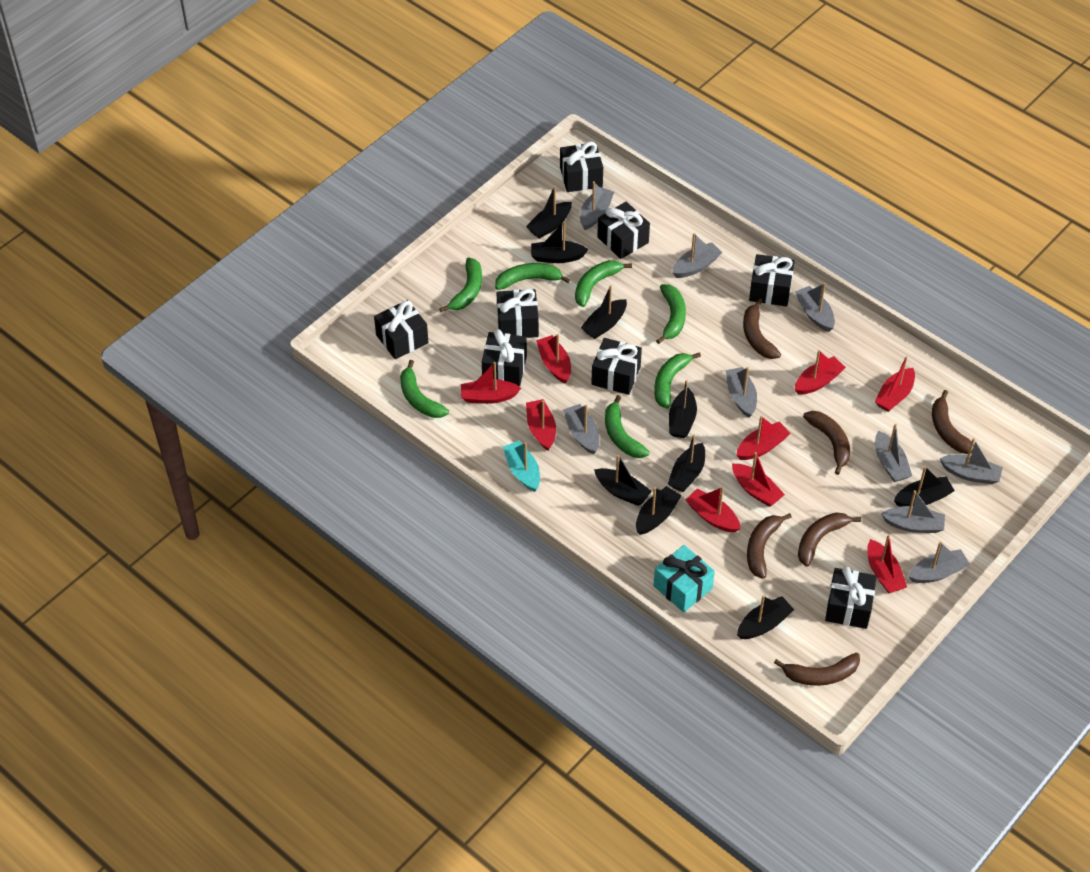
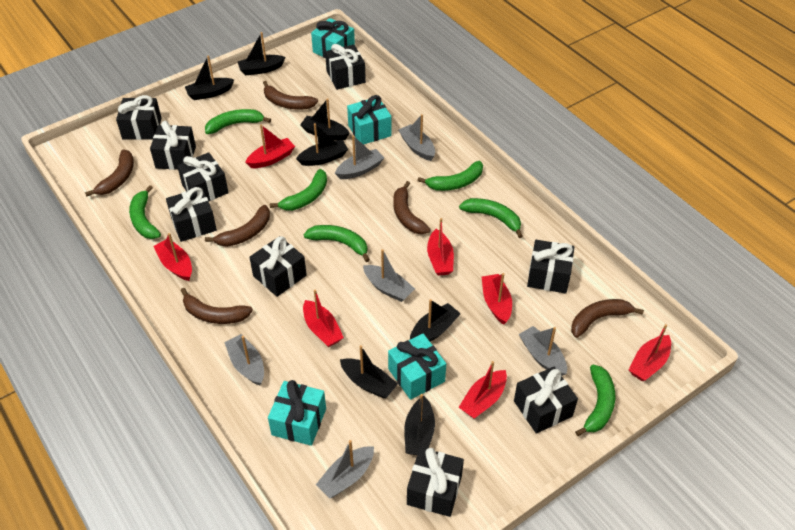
black boat: [526,186,572,239] [531,221,589,263] [580,285,627,339] [594,454,652,506] [636,486,682,535] [668,435,705,492] [669,380,697,438] [737,595,794,639] [894,466,955,507] = 9 -> [185,55,234,100] [238,32,286,75] [296,123,348,166] [300,98,350,141] [340,345,398,398] [404,394,435,455] [410,299,461,342] = 7
black gift: [374,300,428,359] [482,329,527,386] [497,289,539,338] [560,141,603,192] [591,338,642,395] [597,202,650,259] [749,254,795,307] [825,567,877,629] = 8 -> [116,95,162,140] [150,121,196,170] [166,187,217,242] [177,152,229,201] [249,236,307,297] [325,44,366,90] [407,447,464,517] [514,367,578,434] [527,240,574,293] = 9
grey boat: [563,404,599,455] [580,181,614,230] [672,233,722,278] [726,367,757,418] [795,283,835,332] [875,424,912,482] [881,490,945,533] [908,542,970,583] [940,438,1003,484] = 9 -> [224,334,264,385] [316,440,374,498] [335,135,384,179] [363,249,415,302] [398,114,435,161] [519,326,567,376] = 6
red boat: [461,362,521,404] [526,399,556,451] [536,334,571,384] [686,487,741,533] [732,452,785,507] [736,416,791,460] [795,350,846,395] [867,534,907,594] [874,356,915,412] = 9 -> [153,233,192,281] [245,124,295,168] [303,290,344,347] [427,218,454,276] [459,361,507,419] [482,273,512,325] [629,324,671,381] = 7
turquoise boat: [503,441,540,492] = 1 -> none = 0
turquoise gift: [654,545,715,612] = 1 -> [268,380,326,446] [311,18,355,58] [347,95,392,145] [388,333,446,400] = 4

